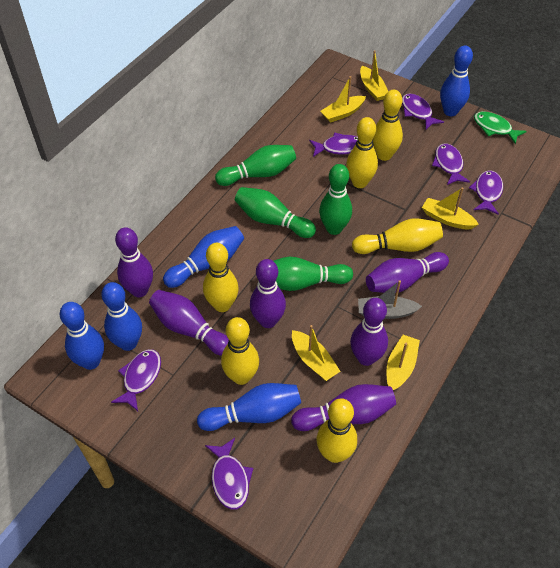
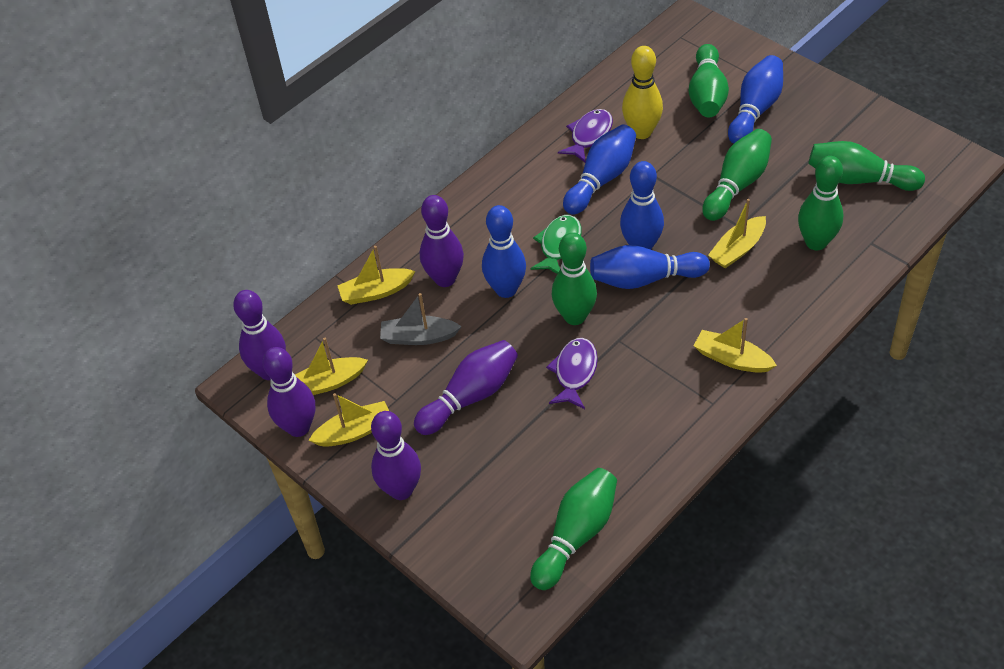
green bowling pin: [215,145,296,186] [235,187,316,238] [274,257,353,291] [319,164,352,235] = 4 -> [530,468,617,590] [552,232,597,325] [689,44,729,117] [702,129,772,221] [798,156,843,251] [808,141,925,191] = 6
purple bowling pin: [115,227,153,297] [149,290,229,356] [250,259,286,328] [291,384,396,431] [350,298,388,366] [366,252,449,293] = 6 -> [233,290,286,380] [263,347,315,437] [371,411,421,500] [414,340,518,435] [420,195,464,287] = 5
purple fish: [111,349,161,411] [205,438,253,509] [309,132,358,157] [402,93,444,129] [432,143,470,185] [469,171,503,215] = 6 -> [546,338,598,409] [558,109,613,162] = 2
yellow bowling pin: [203,243,239,312] [221,317,259,385] [316,398,357,463] [346,117,378,188] [352,218,443,254] [373,90,403,161] = 6 -> [622,46,663,139] = 1

